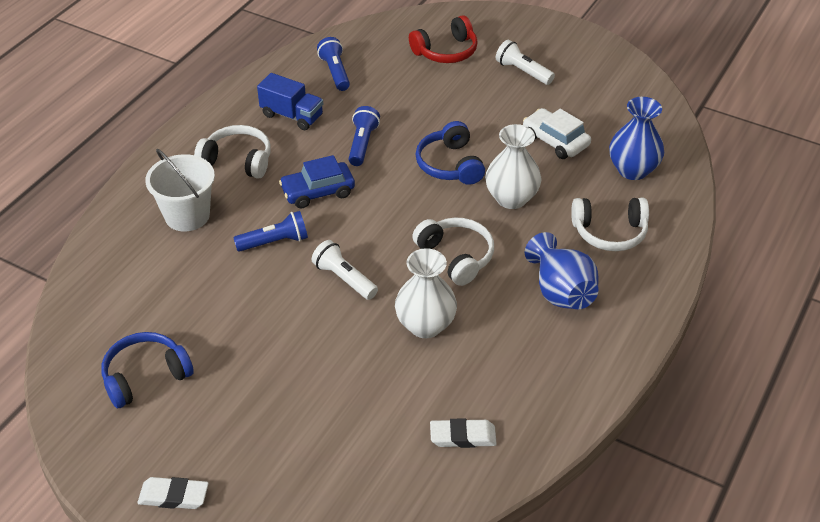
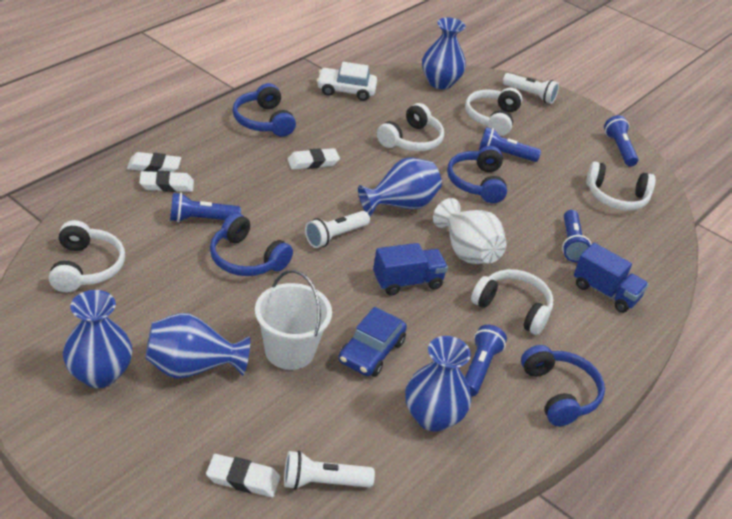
blue flashlight: [233,211,308,252] [317,37,350,91] [348,106,380,166] = 3 -> [170,193,241,222] [465,325,507,396] [479,127,541,162] [562,210,592,262] [604,115,638,167] = 5
blue headphones: [101,332,194,408] [416,121,485,185] = 2 -> [210,213,293,276] [233,83,296,137] [447,146,507,203] [521,345,605,426] = 4
blue truck: [257,73,323,130] = 1 -> [373,243,448,296] [574,243,649,313] = 2
blue vase: [525,232,599,309] [609,97,664,180] = 2 -> [63,290,133,388] [146,313,250,379] [358,157,442,216] [405,336,471,432] [422,17,466,89] = 5
red headphones: [409,15,478,63] = 1 -> none = 0
white eraser: [137,477,209,509] [430,418,497,448] = 2 -> [127,152,181,172] [139,171,194,192] [206,454,280,497] [287,148,340,170] = 4
white flashlight: [311,240,378,300] [496,40,555,85] = 2 -> [284,451,375,490] [305,211,370,248] [503,73,559,104] = 3
white headphones: [194,125,271,179] [412,218,494,286] [571,198,649,251] = 3 -> [49,220,125,292] [377,103,444,151] [465,87,522,136] [471,269,553,335] [586,162,656,210] = 5
white vase: [395,248,457,338] [485,124,542,209] = 2 -> [433,198,507,264] = 1

